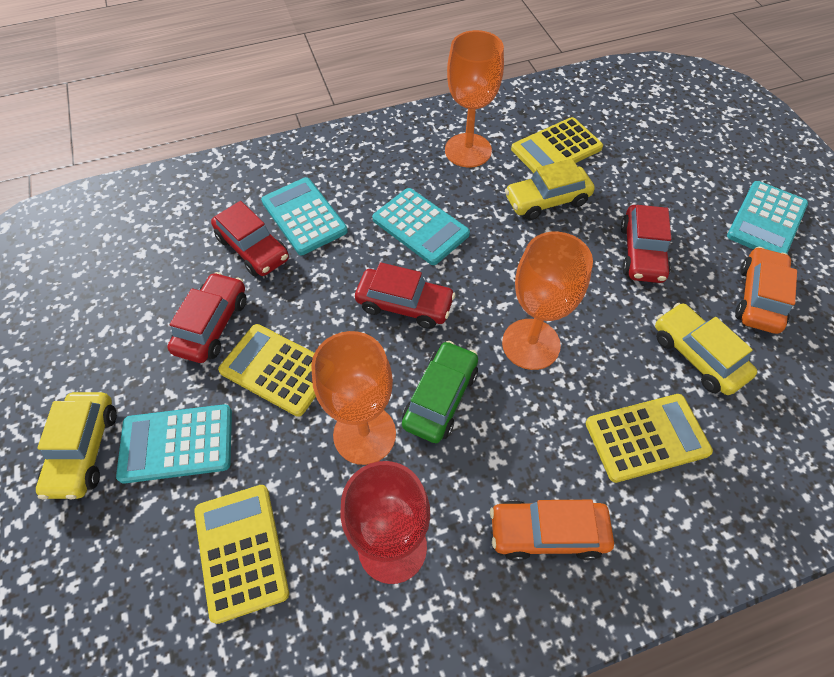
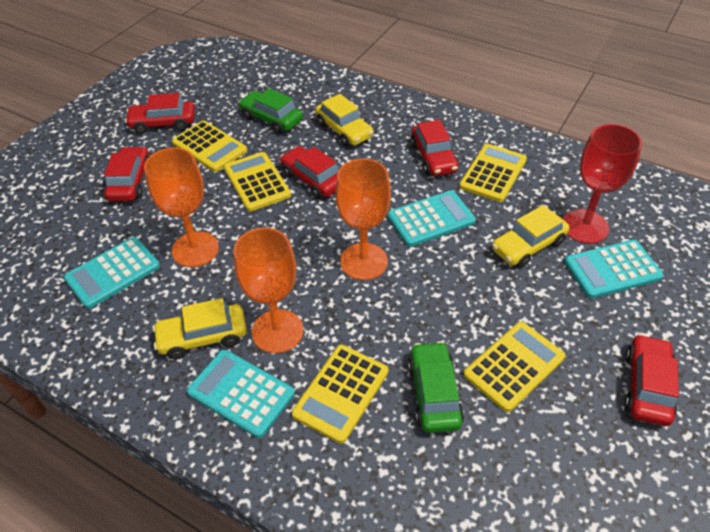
green car: [402,341,478,443] = 1 -> [239,88,303,134] [408,341,464,433] = 2
orange car: [490,500,614,561] [735,247,797,334] = 2 -> none = 0
red car: [167,272,246,363] [211,201,289,277] [355,262,456,329] [621,205,671,283] = 4 -> [104,146,150,202] [125,93,195,134] [280,146,339,199] [411,120,459,176] [624,334,679,426] = 5
yellow calculator: [194,485,289,624] [218,324,316,417] [511,117,603,173] [586,394,713,483] = 4 -> [172,121,247,172] [224,152,291,211] [292,345,389,444] [459,144,527,202] [464,322,565,412] = 5

